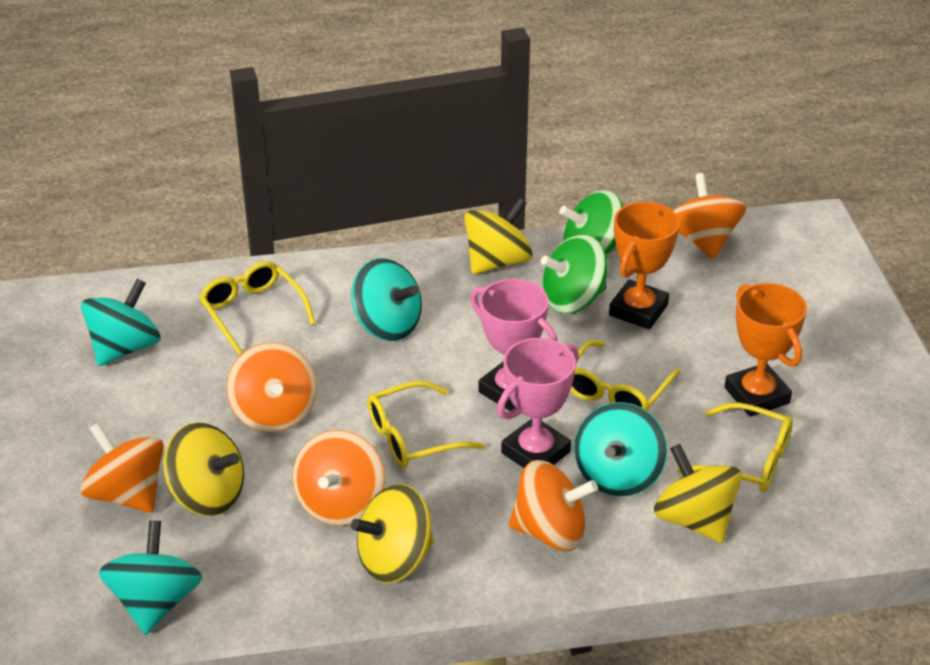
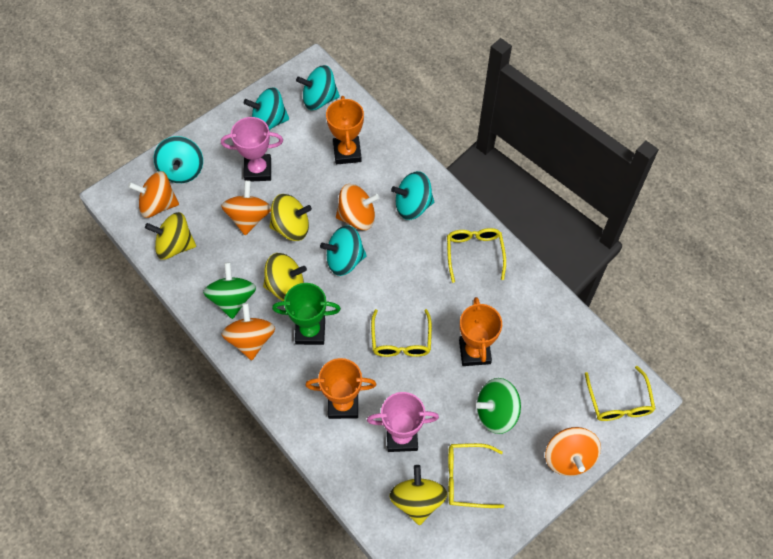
green trophy: none = 0 -> [272,283,341,345] = 1
orange trophy: [609,202,680,329] [725,283,807,417] = 2 -> [305,358,377,419] [326,96,364,164] [459,297,502,366] = 3
turquoise spinning top: [81,279,161,366] [99,520,202,634] [351,258,422,341] [574,402,667,497] = 4 -> [154,136,203,183] [244,88,289,130] [296,65,340,110] [320,225,367,276] [391,171,434,220] = 5

